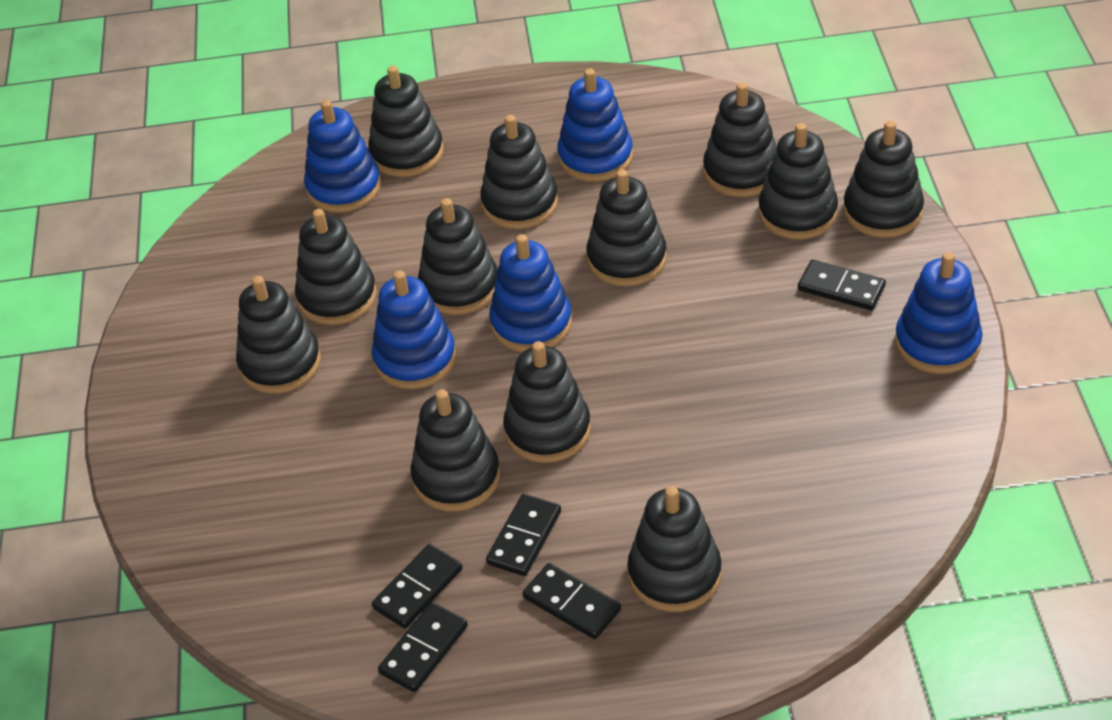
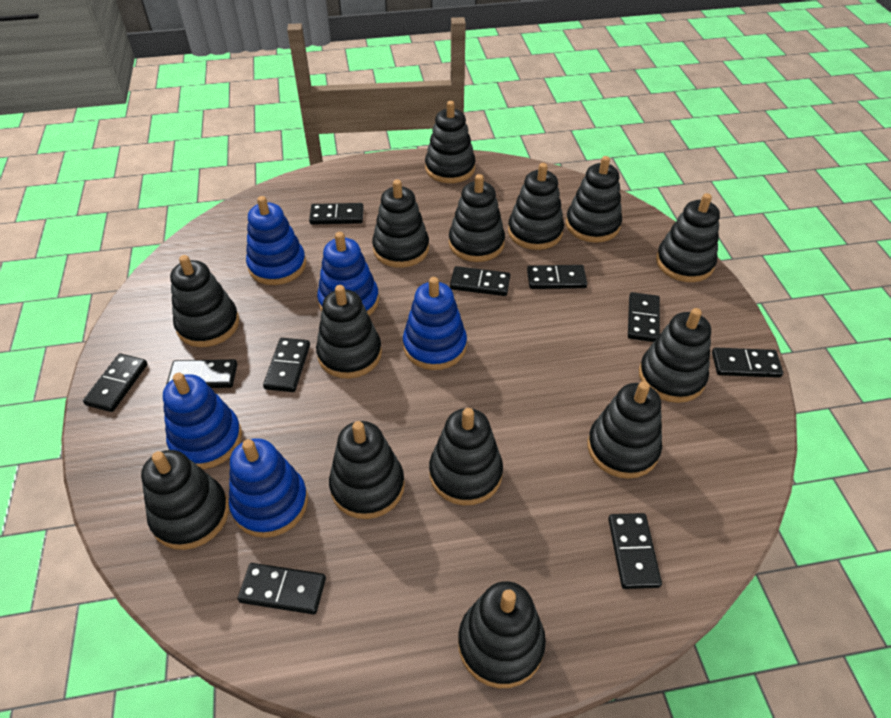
black domino: [372,544,463,629] [378,602,468,692] [486,494,561,576] [523,563,621,639] [798,260,886,311] = 5 -> [83,353,147,412] [167,359,237,388] [238,563,326,615] [263,338,310,392] [309,203,364,225] [450,266,510,296] [527,265,587,289] [608,513,662,589] [628,292,660,342] [712,348,783,378] = 10
black stacking toy: [236,276,321,394] [295,209,377,325] [368,65,444,177] [411,389,500,511] [418,198,498,315] [480,115,558,229] [503,341,591,463] [586,169,667,286] [627,486,721,612] [703,82,777,197] [759,123,838,239] [843,121,924,238] = 12 -> [141,450,229,550] [170,255,239,347] [316,285,382,378] [329,421,405,519] [372,180,429,268] [425,101,475,183] [429,408,503,505] [449,174,505,262] [458,581,546,688] [508,163,564,250] [566,156,622,243] [588,381,662,479] [639,308,711,403] [656,193,720,282] = 14

